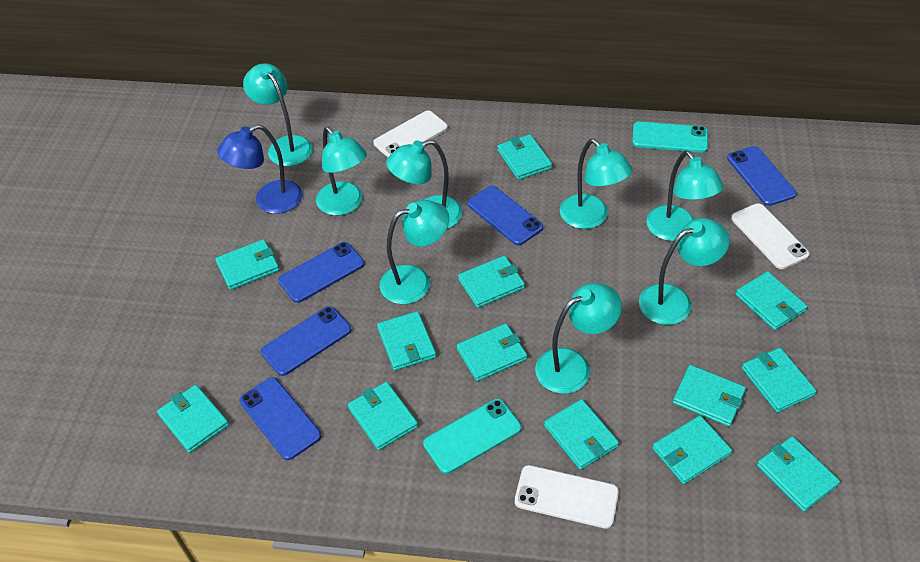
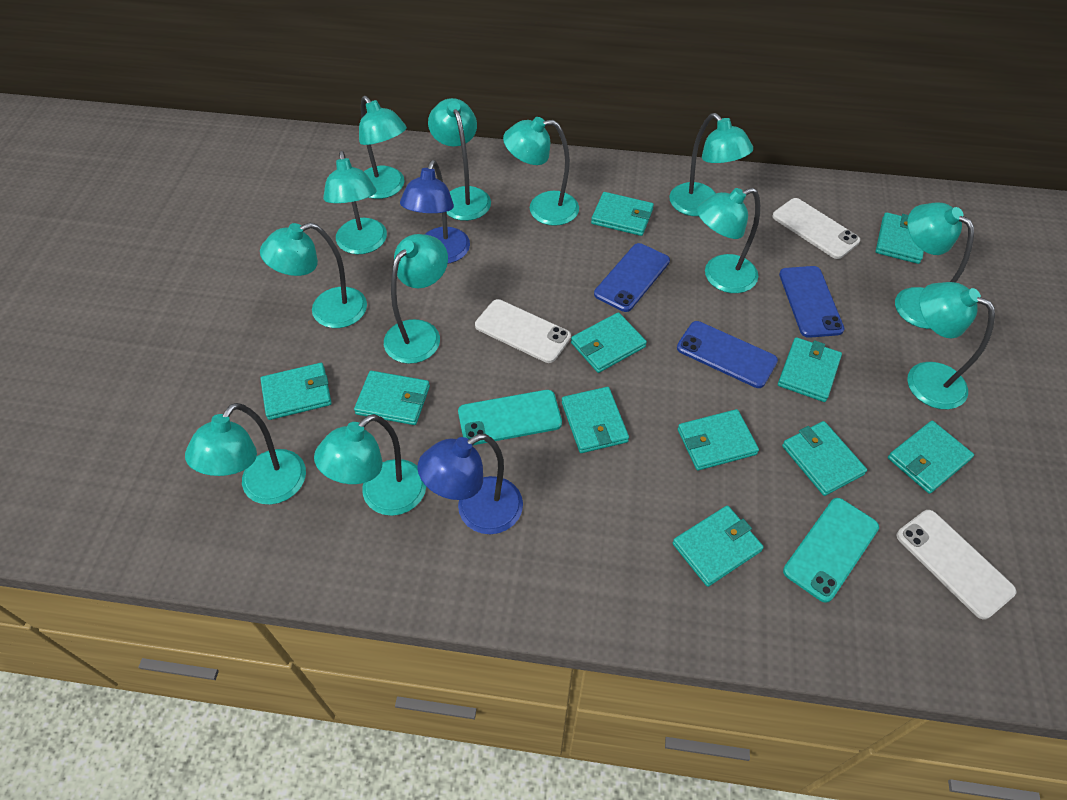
blue lamp: [217,124,302,214] = 1 -> [400,160,470,263] [417,434,523,534] = 2
blue phone: [239,377,321,460] [261,306,351,376] [278,242,364,303] [468,186,543,245] [727,146,797,206] = 5 -> [594,243,670,312] [677,321,778,388] [779,266,844,338] = 3
turquoise lamp: [243,63,313,166] [316,127,367,216] [380,200,449,304] [386,140,462,229] [535,283,622,394] [560,139,632,229] [639,218,730,325] [646,151,724,241] = 8 -> [185,403,306,505] [260,223,367,328] [314,414,426,516] [323,151,387,254] [359,96,407,199] [384,234,448,364] [428,98,491,221] [503,117,579,226] [669,113,753,216] [697,188,760,293] [895,202,974,329] [907,282,995,409] = 12
turquoise wallet: [157,385,229,453] [215,239,279,290] [348,382,418,450] [377,311,436,371] [457,323,527,381] [458,256,525,308] [497,134,552,180] [544,399,619,470] [652,415,732,484] [673,365,746,427] [736,271,808,330] [742,348,817,413] [757,436,840,512] = 13 -> [260,363,332,420] [354,371,430,425] [562,387,629,453] [571,312,647,373] [591,192,654,236] [673,505,764,587] [678,409,759,470] [778,337,842,402] [782,421,867,496] [876,212,924,264] [888,421,974,494] = 11

